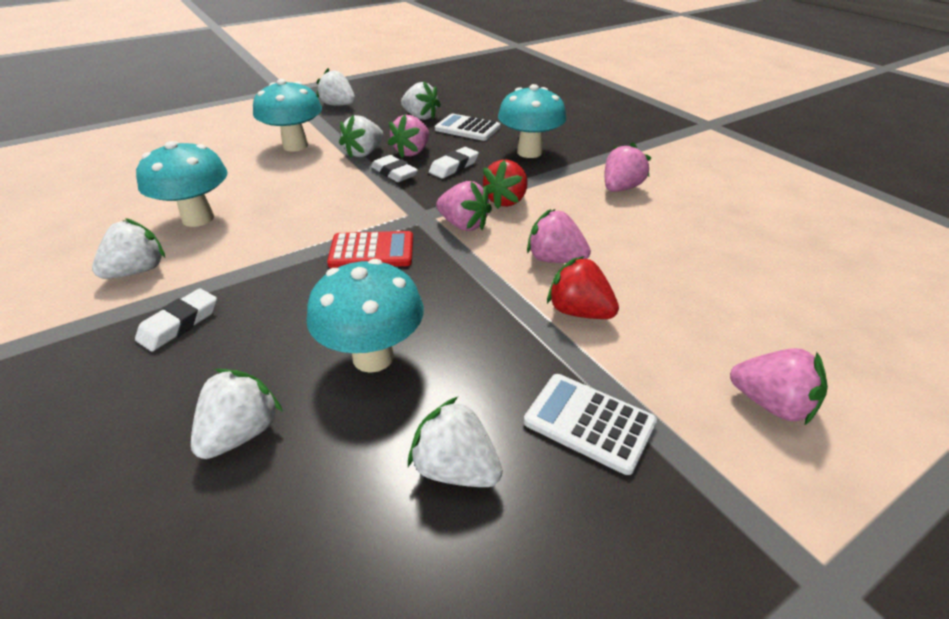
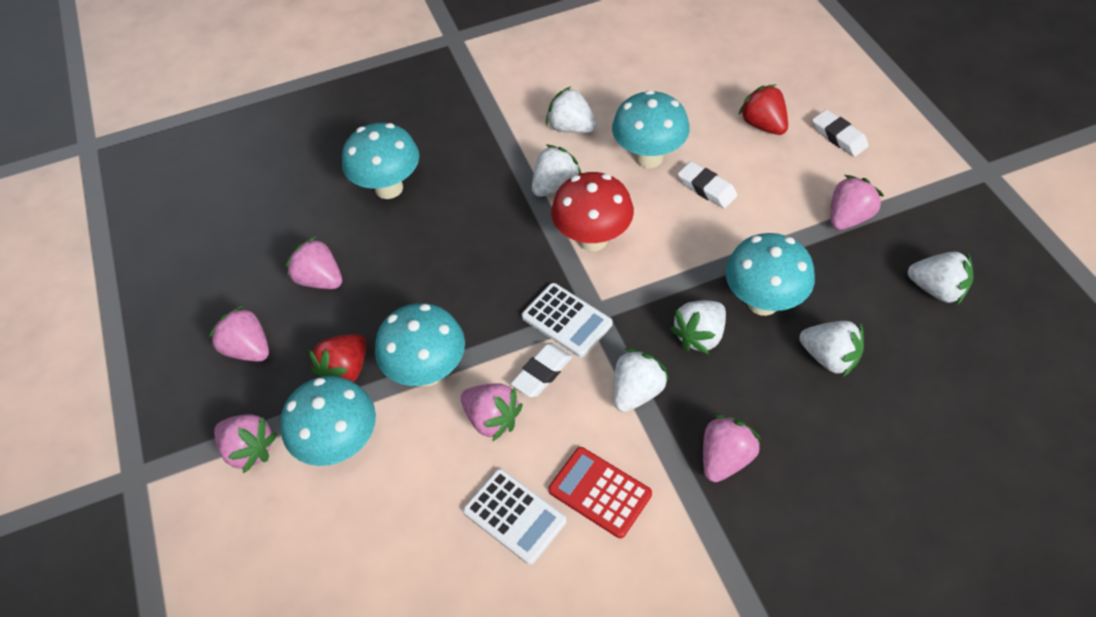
pink strawberry: [388,115,429,158] [436,181,492,231] [527,209,591,263] [604,142,651,192] [730,348,828,425] = 5 -> [208,305,269,362] [214,414,277,473] [285,236,342,289] [461,383,523,442] [703,414,761,482] [831,175,884,230] = 6
red mushroom: none = 0 -> [551,172,634,251] = 1
turquoise mushroom: [136,141,228,227] [253,79,322,152] [307,259,424,373] [498,84,566,158] = 4 -> [280,376,376,466] [342,123,419,199] [375,303,465,386] [612,90,690,168] [725,233,815,316] = 5

